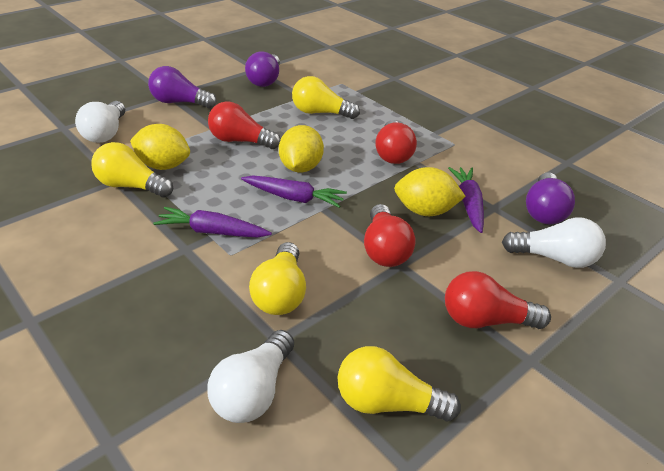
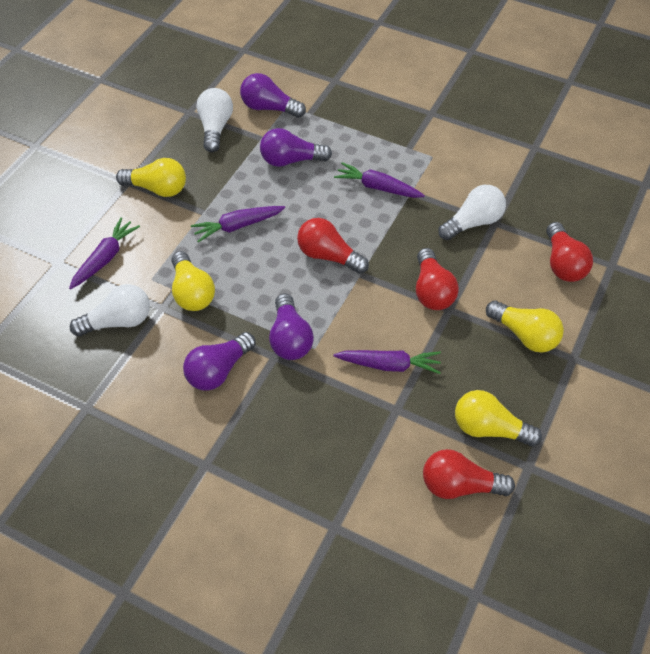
purple carrot: [153,207,272,238] [241,175,347,208] [448,167,484,233] = 3 -> [69,218,140,289] [191,206,285,243] [333,350,441,374] [334,162,425,198] = 4
purple light bulb: [148,66,216,108] [245,51,280,87] [526,173,575,224] = 3 -> [183,332,256,391] [240,73,306,118] [260,128,332,167] [269,294,314,360] = 4
yellow lemon: [130,124,190,170] [279,125,324,172] [394,167,466,216] = 3 -> none = 0

